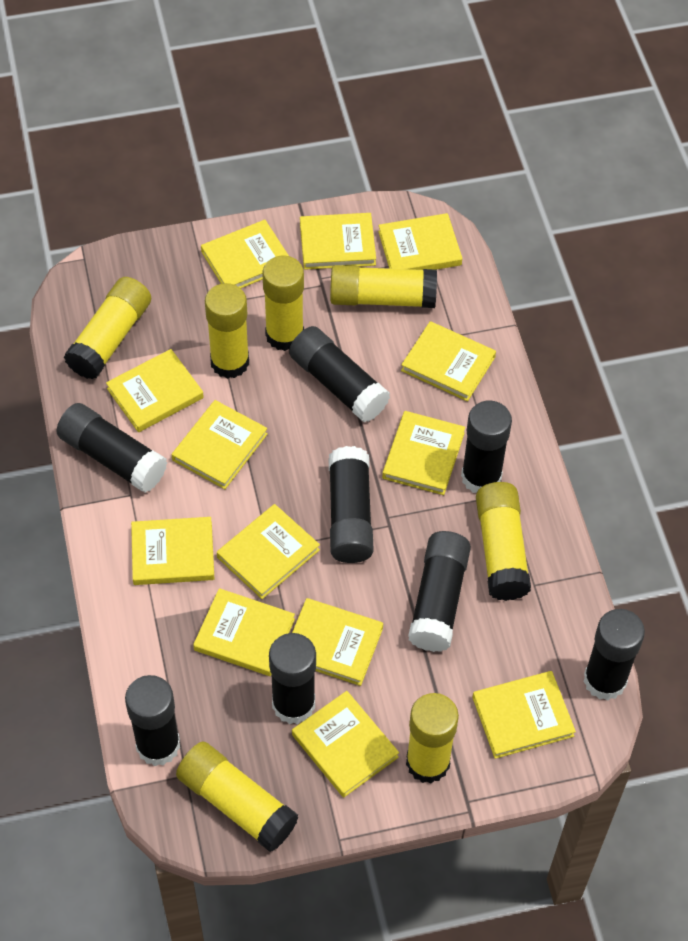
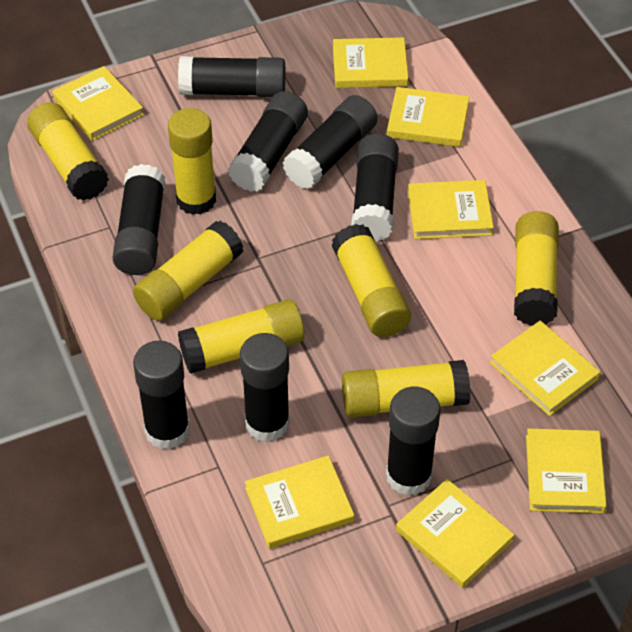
yellow book: [106,349,204,432] [131,517,214,585] [171,400,268,489] [193,588,295,676] [201,220,289,288] [217,504,320,599] [292,598,383,686] [292,691,399,797] [300,213,376,270] [378,213,462,270] [382,411,465,495] [401,321,496,401] [472,671,576,759] = 13 -> [53,66,144,141] [245,455,354,549] [333,37,408,88] [387,87,469,147] [396,479,514,588] [408,180,494,239] [490,321,600,416] [526,429,607,513] = 8

